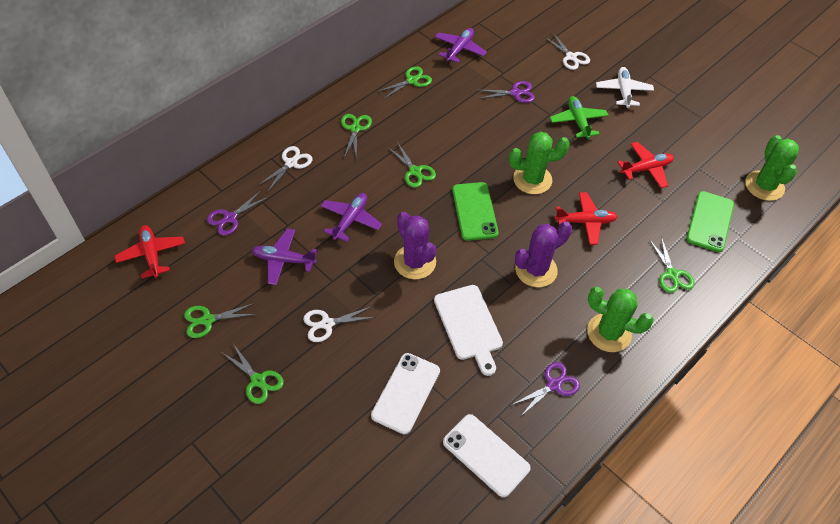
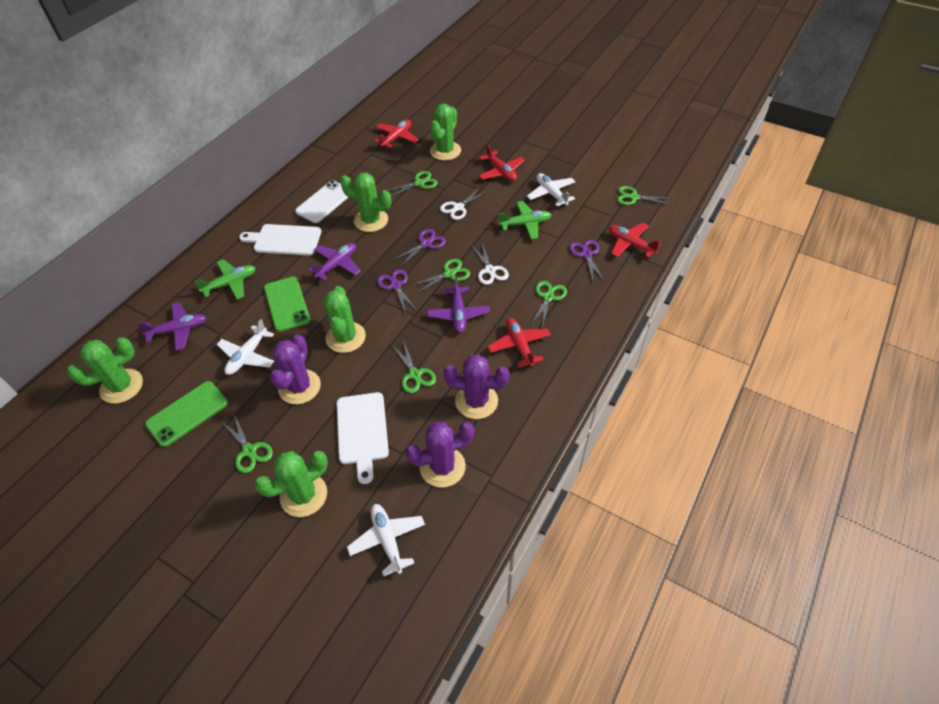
green cactus: [509,132,570,194] [587,287,654,352] [745,135,799,201] = 3 -> [67,337,143,404] [254,451,328,517] [323,286,366,353] [340,173,391,232] [430,104,461,161] = 5
green plane: [550,96,608,139] = 1 -> [195,259,255,299] [498,201,551,239] = 2
purple cactus: [394,212,436,279] [515,221,572,287] = 2 -> [270,335,321,404] [405,422,474,488] [443,354,510,419] = 3
red plane: [115,225,185,279] [555,192,618,245] [617,142,674,188] = 3 -> [375,120,419,149] [478,144,525,181] [487,318,551,367] [609,223,661,258] = 4
white cutting board: [434,285,503,376] = 1 -> [239,224,321,256] [337,392,389,484] = 2
white phone: [371,353,440,434] [443,414,531,498] = 2 -> [295,180,349,223] = 1
white plane: [596,67,654,108] = 1 -> [216,319,274,375] [347,504,425,576] [527,173,576,207] = 3
white scissors: [259,146,312,192] [303,306,376,342] [545,33,590,70] = 3 -> [440,188,488,220] [472,243,509,285] = 2

